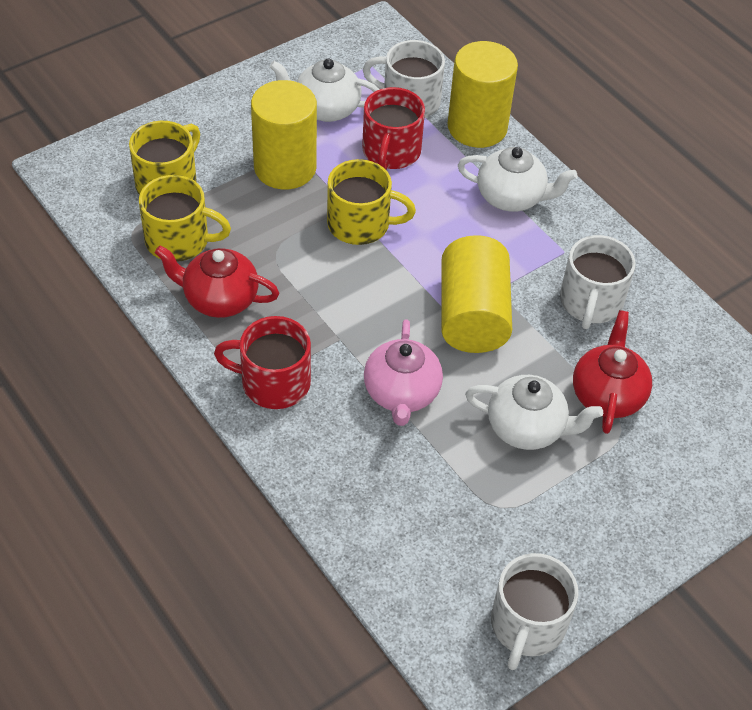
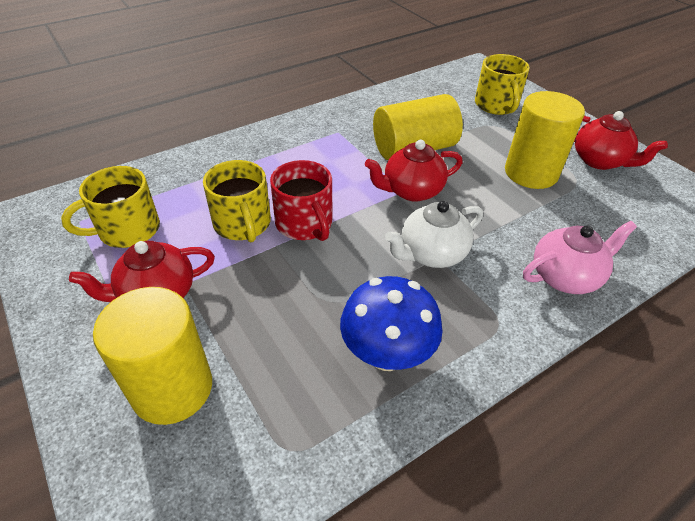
blue mushroom: none = 0 -> [340,276,443,371] = 1
red mug: [214,316,311,409] [362,87,425,170] = 2 -> [270,160,332,241] = 1
red teapot: [155,246,279,318] [573,310,652,434] = 2 -> [69,241,215,302] [365,140,463,202] [574,111,668,170] = 3
white mug: [363,40,445,118] [491,553,578,670] [560,235,636,329] = 3 -> none = 0
white teapot: [269,58,380,122] [458,147,578,212] [465,375,603,450] = 3 -> [385,201,483,268] = 1

